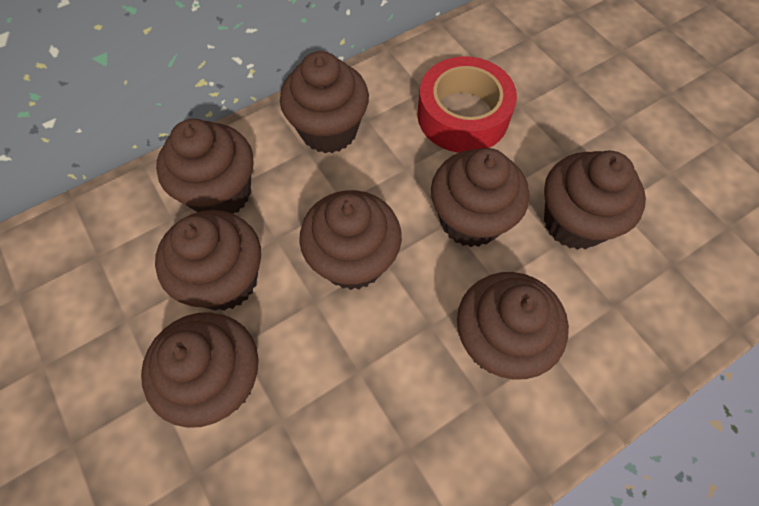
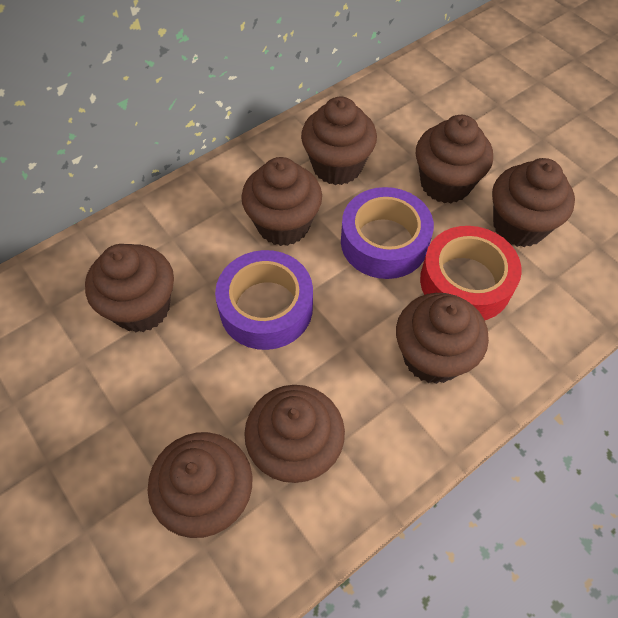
purple tape: none = 0 -> [215,250,313,350] [341,187,434,279] = 2

